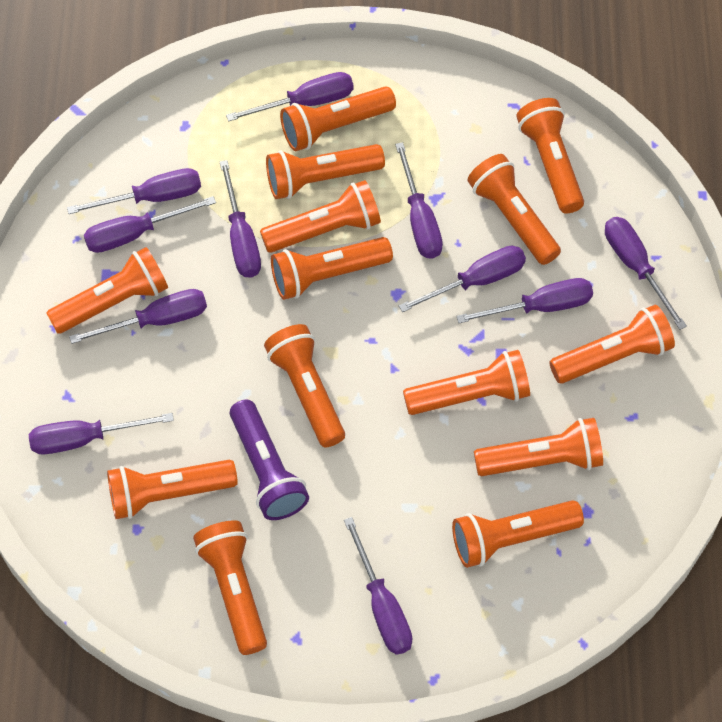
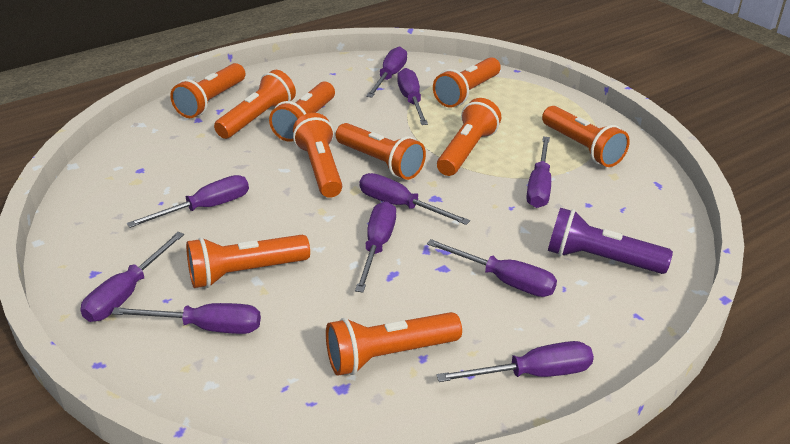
orange flashlight: [46,247,168,334] [107,460,238,519] [193,520,267,655] [260,180,381,253] [264,324,345,447] [266,144,385,199] [271,237,393,300] [280,86,396,151] [403,350,530,415] [452,500,584,568] [468,154,561,265] [474,418,603,476] [517,98,584,214] [549,305,675,384] = 14 -> [170,63,245,118] [186,235,310,288] [214,70,296,139] [269,82,335,142] [293,113,342,198] [326,312,462,376] [336,123,426,180] [433,57,501,108] [437,98,501,176] [542,106,630,167] = 10
purple screwdriver: [29,413,174,454] [67,168,201,214] [69,289,207,344] [84,196,216,253] [220,160,261,278] [226,72,354,122] [344,517,412,655] [395,142,443,259] [399,246,526,312] [456,278,593,323] [605,217,687,330] = 11 -> [80,232,184,322] [112,303,261,334] [127,175,249,228] [355,201,396,292] [359,173,470,225] [366,46,407,98] [397,68,428,125] [427,239,557,297] [437,341,594,382] [526,137,551,208] = 10

